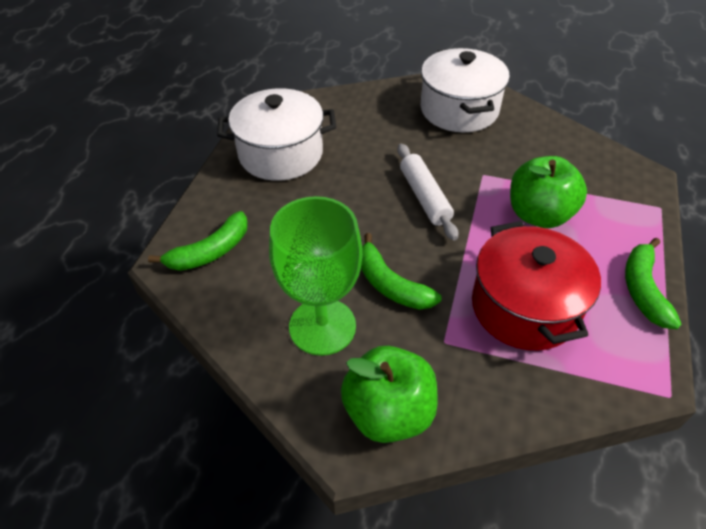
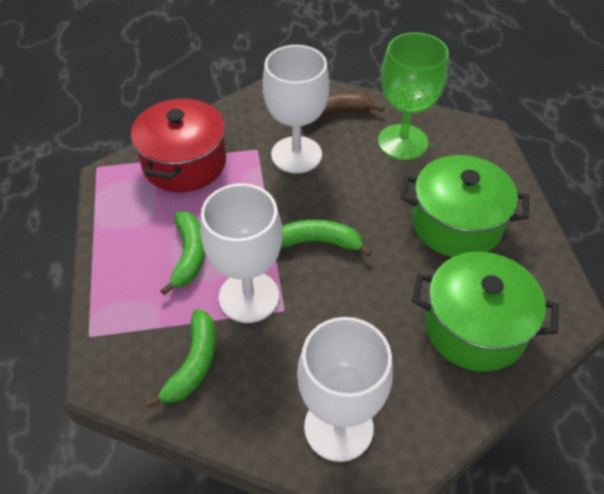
brown banana: none = 0 -> [310,93,384,124] = 1
green apple: [341,346,437,443] [510,156,587,228] = 2 -> none = 0
green pot: none = 0 -> [400,155,529,257] [412,252,559,372] = 2
white goblet: none = 0 -> [200,184,282,323] [263,45,330,173] [297,317,393,462] = 3
white pot: [217,88,336,181] [421,48,510,132] = 2 -> none = 0
white rolling pin: [397,144,458,240] = 1 -> none = 0

